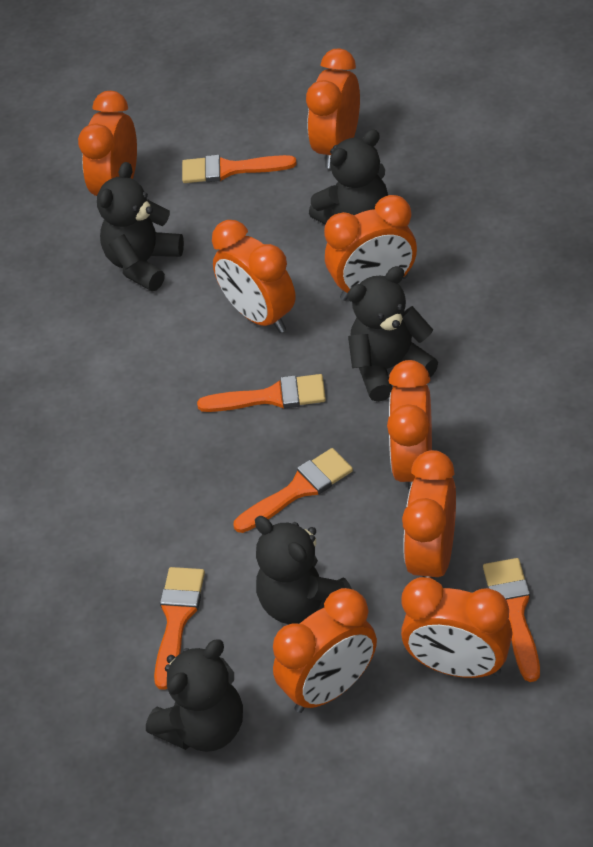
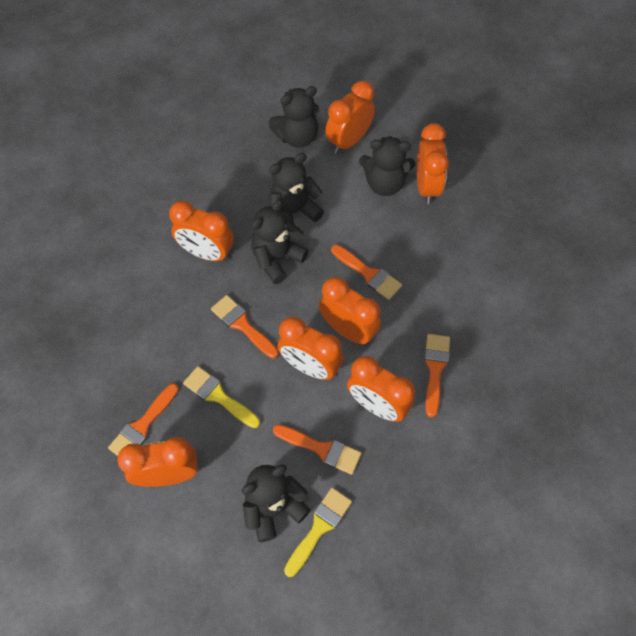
orange clock: [78,91,137,196] [212,220,296,333] [273,588,377,713] [306,48,360,169] [324,195,417,301] [387,360,432,490] [401,577,513,678] [402,450,456,579] = 8 -> [117,437,198,487] [169,201,234,262] [277,317,344,380] [319,277,381,345] [325,81,375,154] [347,356,415,422] [417,123,449,204] = 7
yellow brush: none = 0 -> [183,366,260,428] [284,488,352,577] = 2

